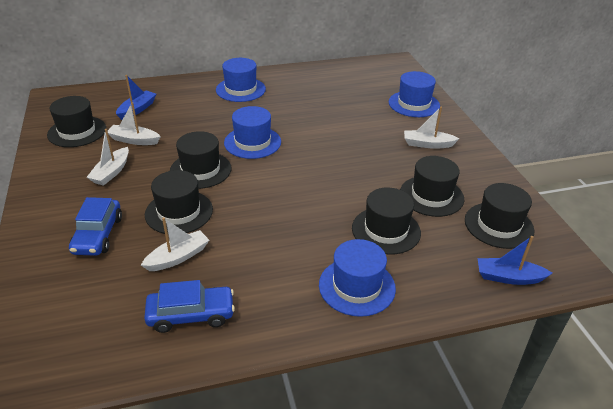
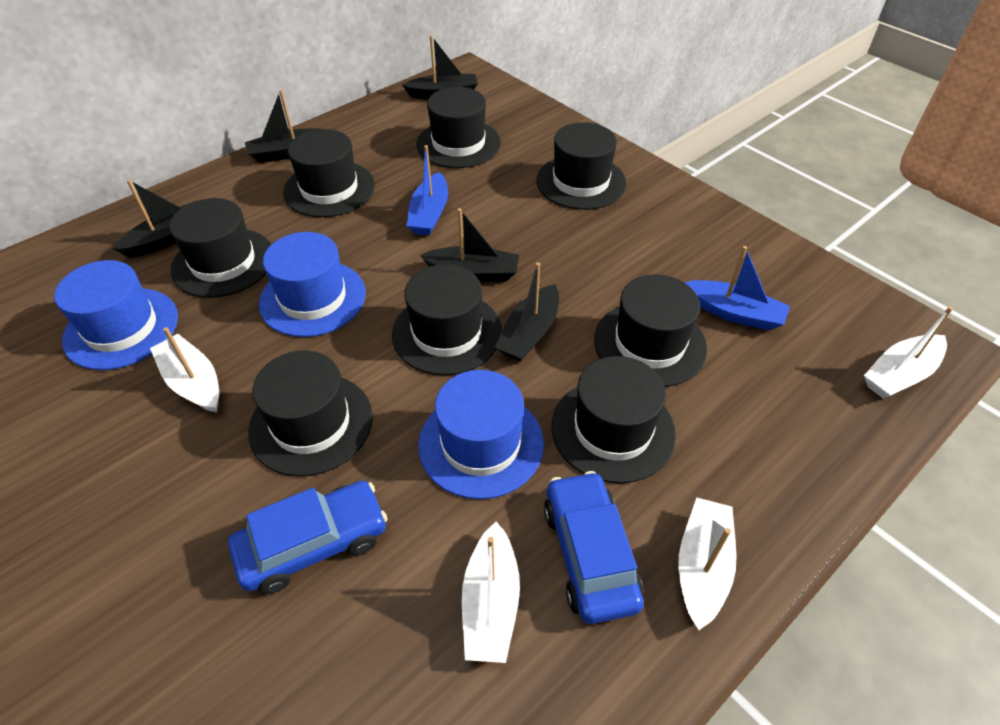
black boat: none = 0 -> [113,180,195,258] [245,90,319,163] [402,35,478,99] [420,208,519,281] [495,262,559,362] = 5
black hat: [47,96,106,147] [145,170,213,234] [170,131,231,189] [352,188,421,255] [400,156,464,217] [465,183,534,249] = 6 -> [169,198,271,298] [248,351,373,477] [283,129,375,217] [392,264,502,375] [417,87,501,168] [537,122,626,210] [552,356,676,483] [594,274,707,387] = 8
blue hat: [216,58,266,102] [224,106,281,159] [319,239,396,317] [389,71,440,117] = 4 -> [54,260,178,370] [259,232,366,337] [418,370,544,499] = 3

